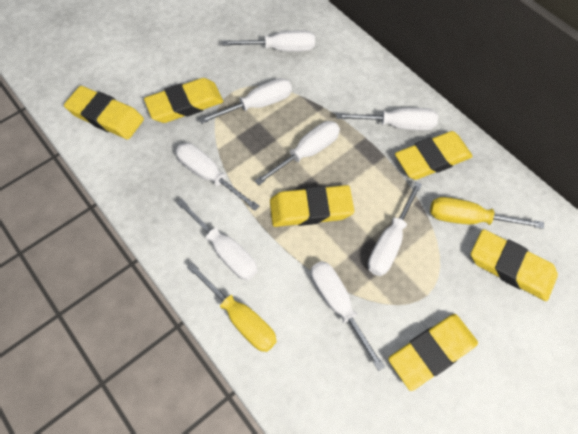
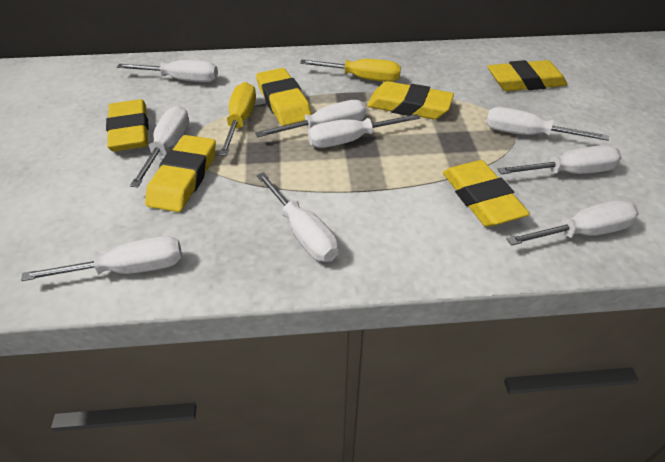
white screwdriver: [176,143,259,211] [177,199,258,280] [199,78,292,124] [223,30,315,52] [255,121,340,185] [311,261,385,371] [336,108,438,130] [368,182,422,276] = 8 -> [21,236,182,281] [117,60,218,82] [130,106,189,187] [255,100,366,137] [256,172,339,262] [308,114,420,148] [486,107,609,141] [498,145,621,174] [507,200,639,246] = 9

